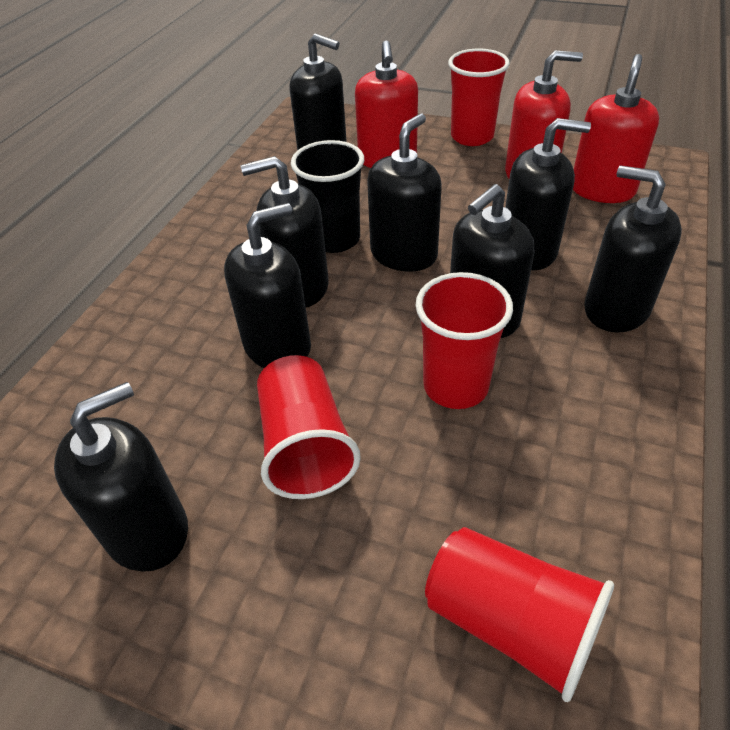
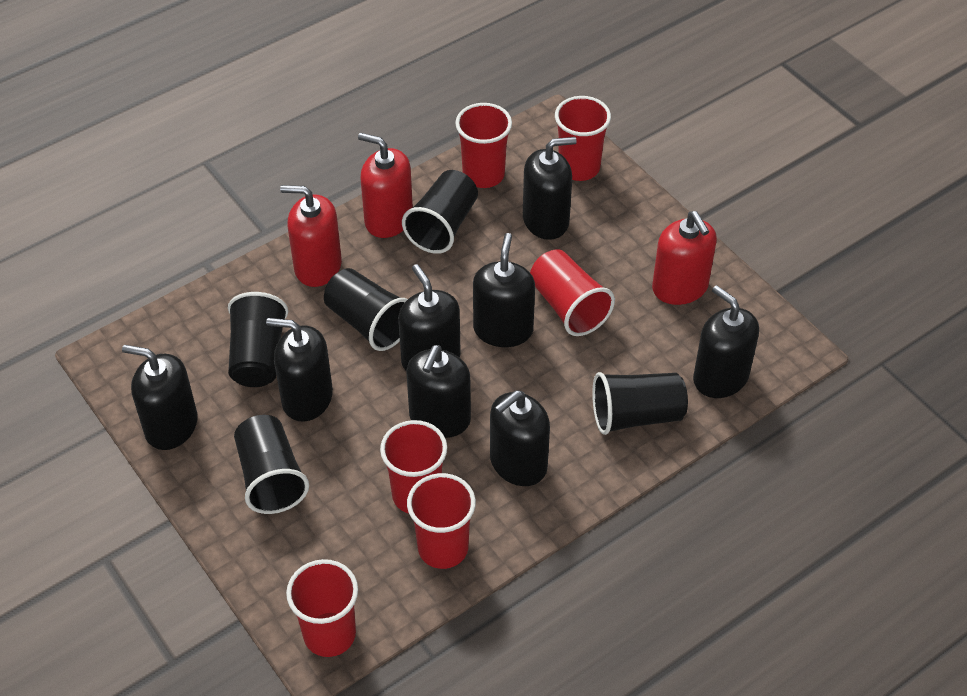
black cup: [291,140,364,253] = 1 -> [228,292,288,387] [234,415,309,514] [324,268,408,351] [402,170,478,254] [592,372,688,435] = 5
red cup: [257,355,361,499] [415,272,513,409] [425,527,614,702] [448,49,510,146] = 4 -> [286,559,358,657] [380,420,447,513] [407,473,476,569] [455,103,512,188] [530,249,615,336] [555,96,611,181] = 6

